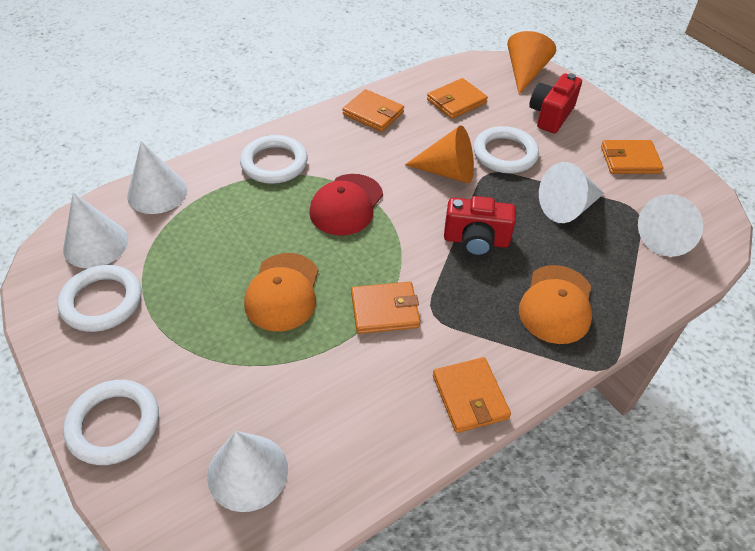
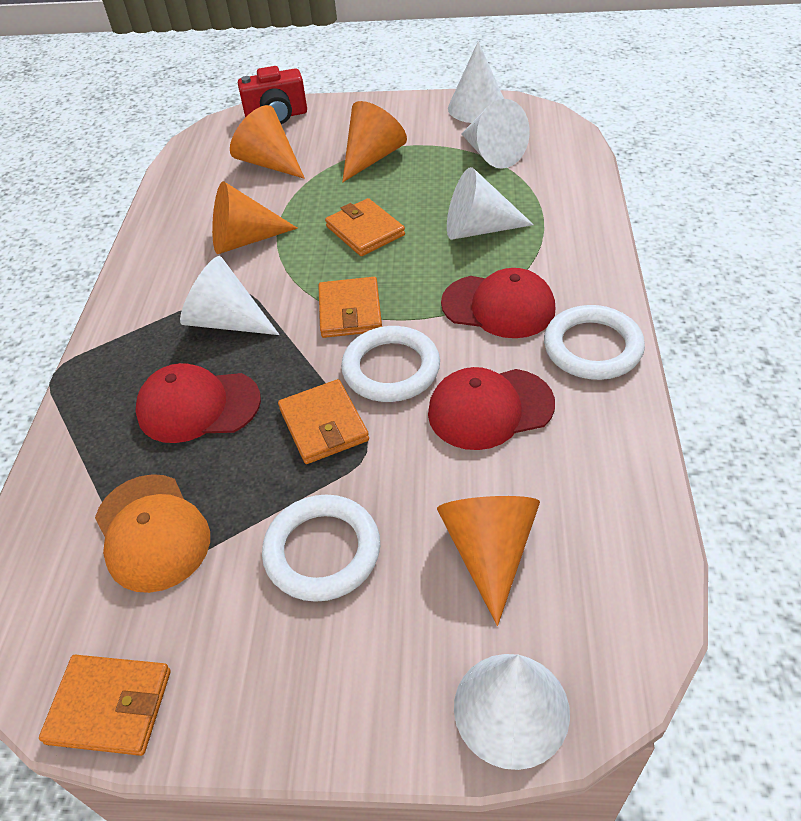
orange cap: [244,253,318,331] [519,265,592,344] = 2 -> [95,474,210,593] = 1
orange cone: [405,125,474,183] [507,31,556,95] = 2 -> [212,181,298,254] [230,105,305,179] [342,101,407,182] [437,496,540,626] = 4
orange wallet: [343,89,404,132] [351,282,420,334] [427,78,488,119] [433,357,511,433] [601,140,664,174] = 5 -> [39,655,171,756] [278,379,369,464] [318,277,382,338] [325,198,405,256] = 4
red camera: [444,196,516,257] [529,73,582,133] = 2 -> [238,66,307,124] = 1
red cap: [309,174,383,236] = 1 -> [135,363,261,443] [428,367,555,450] [441,268,555,338] = 3
white ring: [57,265,141,332] [63,380,159,465] [240,135,308,184] [473,126,539,173] = 4 -> [262,495,380,602] [341,326,440,402] [544,305,645,380] = 3

